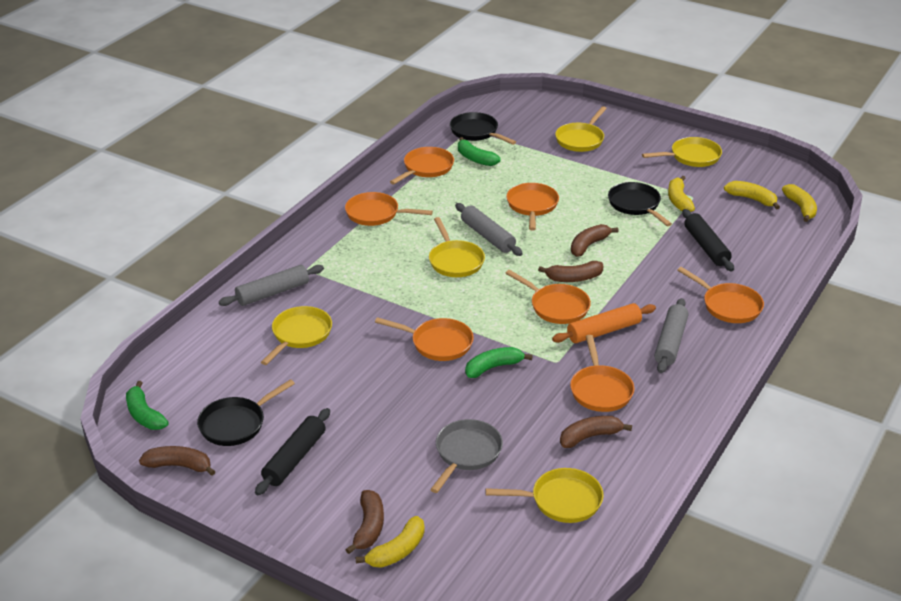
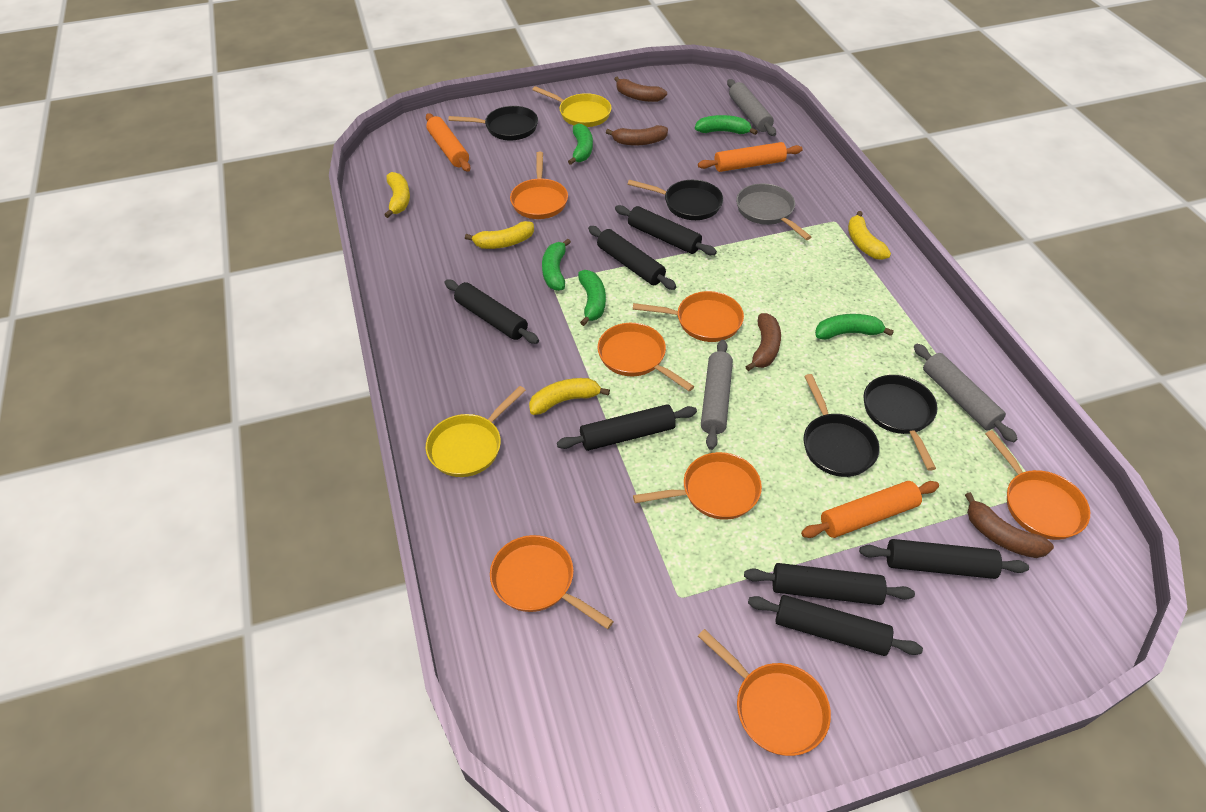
black pan: [197,379,295,446] [450,112,516,145] [608,182,672,226] = 3 -> [449,106,538,140] [627,180,723,220] [803,374,880,477] [864,375,938,471] = 4
black rolling pin: [255,408,330,495] [682,209,734,272] = 2 -> [445,280,539,344] [557,404,697,451] [588,226,676,290] [615,205,717,255] [744,563,915,605] [748,595,923,656] [859,539,1029,579] = 7
brown banana: [139,446,215,476] [345,490,384,554] [538,261,603,282] [560,416,632,448] [571,224,619,257] = 5 -> [606,125,668,146] [614,77,667,102] [745,313,781,371] [965,492,1054,558] = 4
green banana: [126,381,169,430] [458,137,501,166] [465,347,533,378] = 3 -> [542,238,571,291] [568,123,593,165] [578,270,606,326] [695,115,758,135] [815,314,894,340] = 5
orange rolling pin: [552,303,656,343] = 1 -> [426,113,470,172] [698,142,803,172] [801,481,939,538] = 3
yellow pan: [261,306,332,365] [429,217,485,277] [485,468,604,523] [555,106,607,152] [642,137,722,167] = 5 -> [426,386,526,477] [532,86,611,127] = 2

